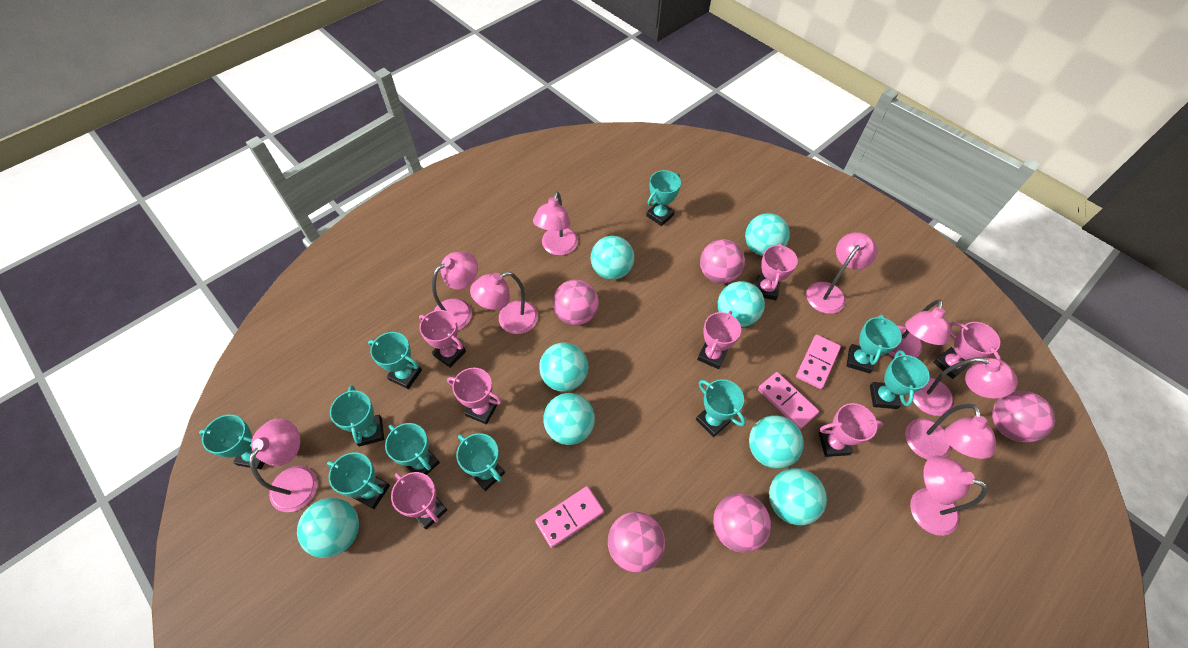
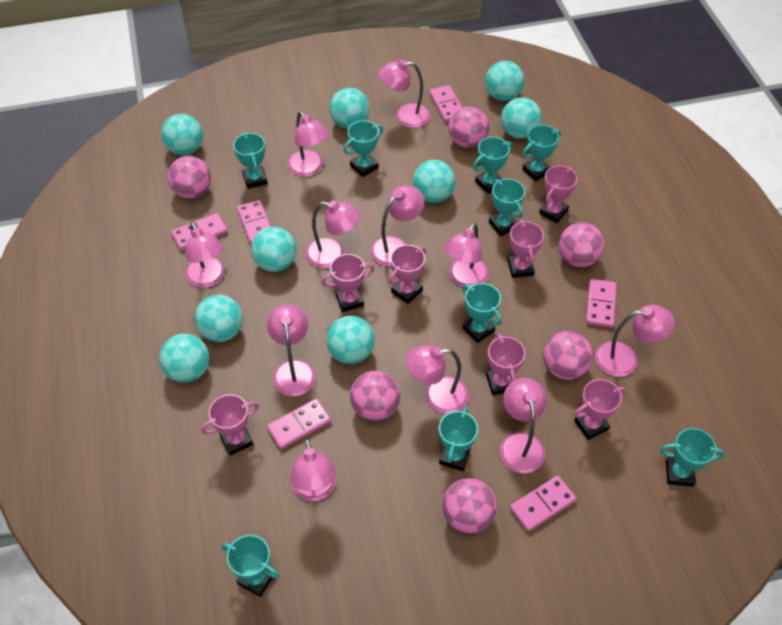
pink ball: [553,279,599,325] [608,512,665,573] [700,239,745,284] [713,493,771,553] [992,391,1055,443] = 5 -> [168,156,211,199] [350,371,400,421] [442,478,497,534] [448,107,489,148] [543,331,593,380] [559,222,604,267] = 6
pink domino: [535,486,604,548] [758,372,819,429] [796,335,841,389] = 3 -> [171,213,227,251] [237,200,271,245] [267,398,331,449] [429,85,462,122] [510,475,576,531] [586,279,616,328] = 6
pink lamp: [249,419,318,512] [432,252,478,330] [470,272,538,334] [533,191,578,256] [806,232,877,314] [889,299,950,358] [905,404,996,460] [910,456,987,536] [913,357,1018,416] = 9 -> [185,222,225,288] [267,304,316,396] [287,111,329,177] [290,438,337,501] [305,200,361,268] [370,186,424,267] [379,60,430,128] [406,345,469,414] [444,223,489,287] [500,378,547,473] [595,305,675,377] = 11
turquoise ball: [297,498,359,558] [539,342,588,392] [543,393,595,445] [591,236,634,280] [718,281,765,327] [745,213,790,256] [749,415,804,469] [769,468,827,525] = 8 -> [159,334,209,383] [161,114,203,155] [194,295,243,342] [251,227,297,272] [326,316,375,364] [330,88,370,129] [413,160,456,203] [485,61,524,101] [501,97,542,139] = 9
turquoise trophy: [199,415,264,470] [327,452,390,509] [330,385,384,447] [368,332,422,389] [385,423,440,475] [456,433,505,491] [646,170,681,226] [696,379,746,437] [847,315,902,373] [870,350,930,409] = 10 -> [222,535,280,597] [233,132,268,189] [343,120,383,177] [439,407,478,471] [462,283,502,343] [473,137,512,194] [489,179,525,236] [522,125,561,181] [660,428,725,487] = 9

